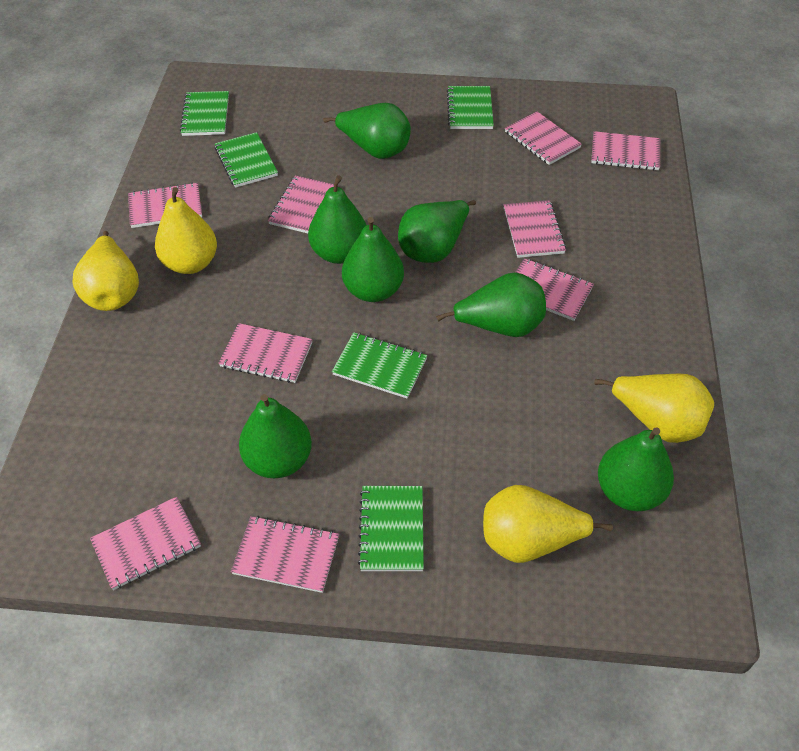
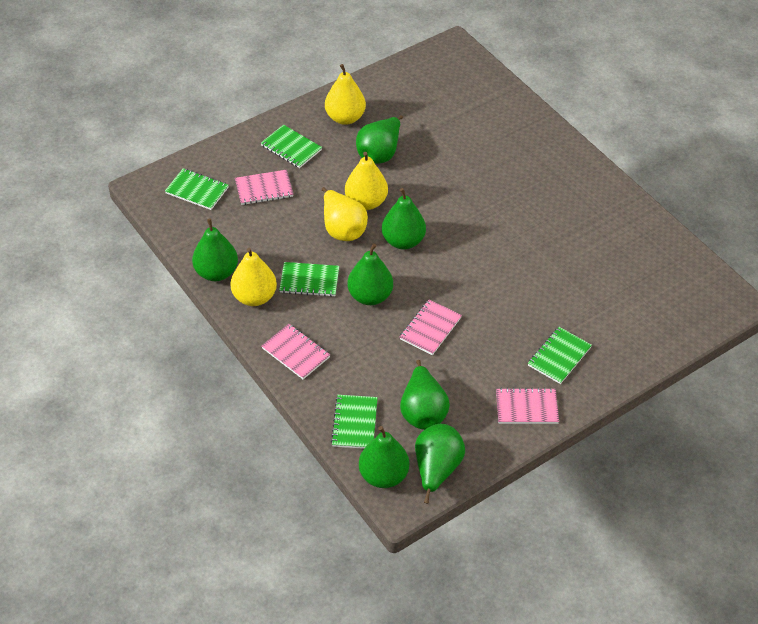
pink notebook: [90,497,201,590] [128,182,202,228] [218,323,313,383] [231,516,339,593] [268,175,334,233] [504,200,566,258] [505,111,582,165] [516,258,594,321] [591,131,660,171] = 9 -> [235,170,293,205] [261,324,330,379] [400,299,462,355] [496,388,559,424] = 4

